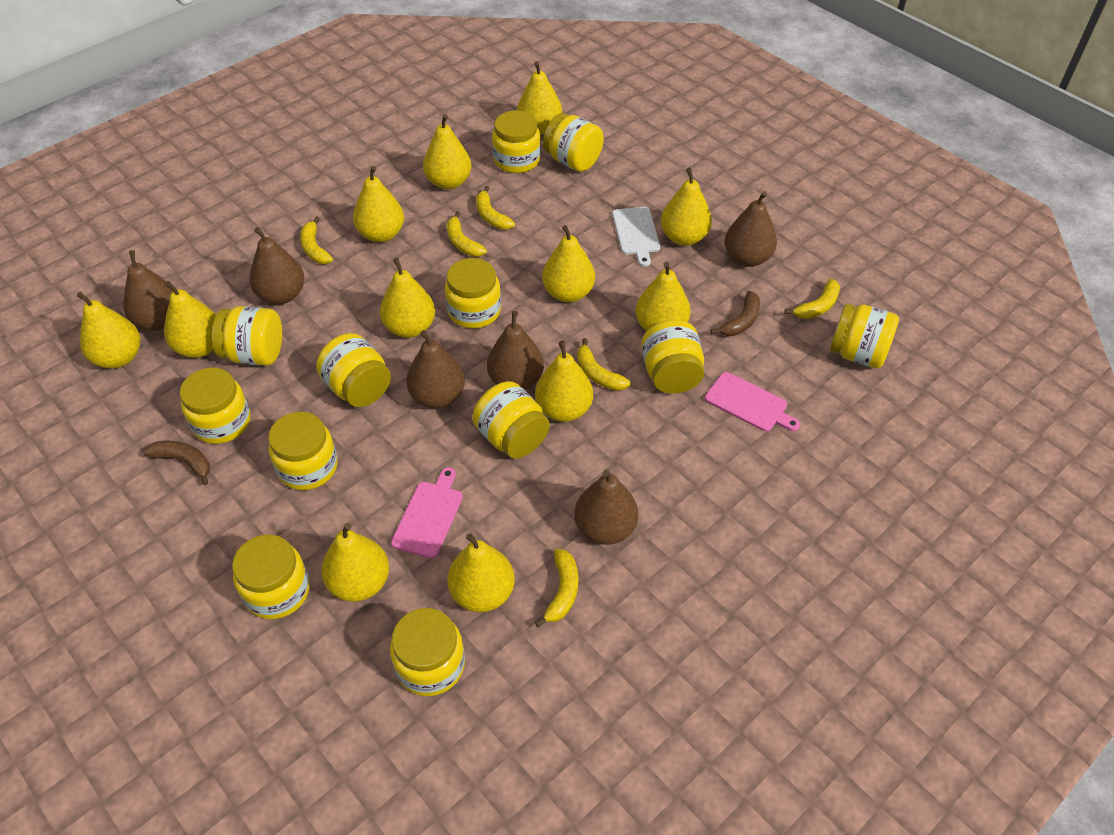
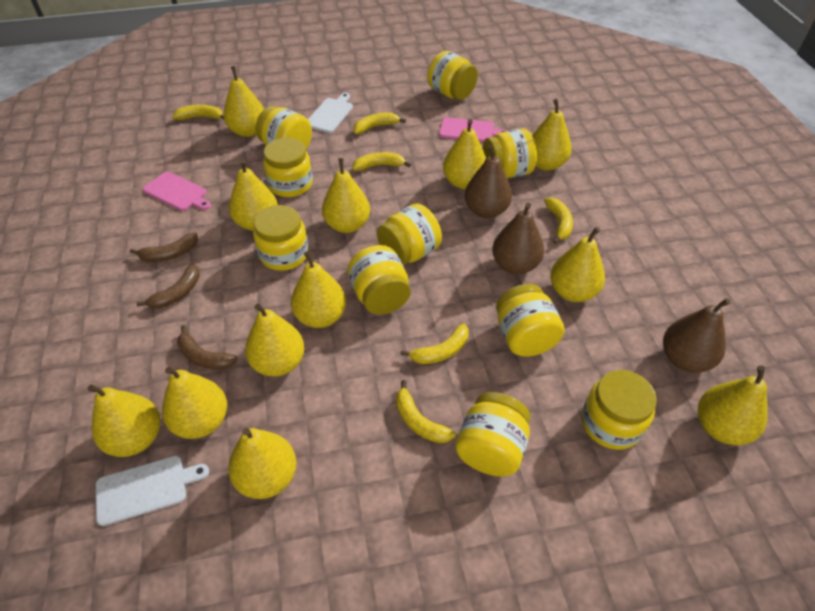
brown banana: [143,441,210,485] [710,291,760,336] = 2 -> [130,233,198,262] [136,264,200,309] [177,325,238,369] = 3
brown pear: [123,250,173,331] [249,227,304,304] [406,330,465,408] [487,311,544,390] [574,470,638,545] [725,191,777,267] = 6 -> [465,145,512,218] [492,203,544,274] [663,298,731,373] = 3
white cutting board: [612,207,660,267] = 1 -> [96,456,209,526] [308,93,353,133] = 2
yellow jar: [180,368,251,444] [212,306,282,366] [232,535,310,619] [268,412,338,490] [316,333,391,407] [390,608,465,696] [445,258,501,328] [472,381,550,459] [492,110,541,173] [543,113,604,172] [641,320,704,394] [830,303,899,368] = 12 -> [253,205,309,271] [256,106,312,149] [263,138,313,197] [347,245,411,315] [377,203,442,265] [427,51,478,100] [455,392,531,477] [482,129,537,178] [496,284,565,357] [582,370,657,450] = 10

